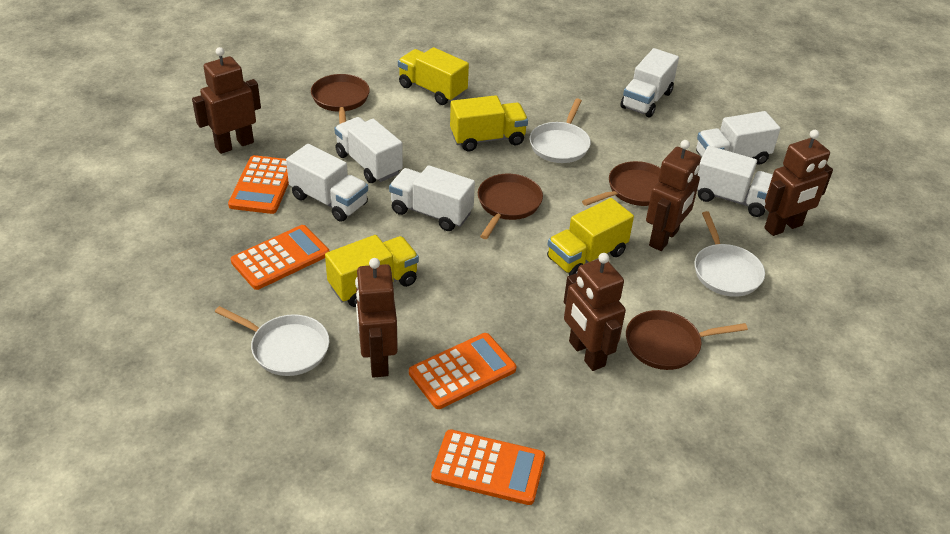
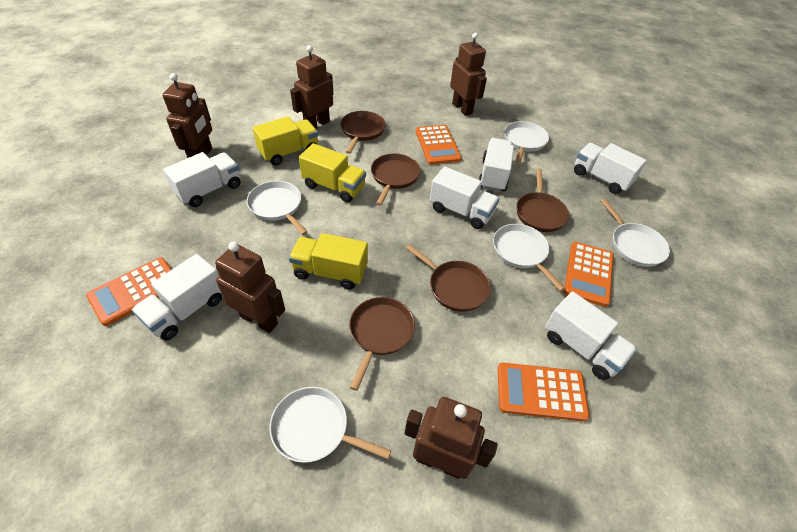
brown pan: [311,74,370,124] [478,174,543,239] [582,161,661,206] [626,310,748,370] = 4 -> [340,111,386,154] [349,297,415,391] [371,153,420,206] [406,244,491,312] [516,168,569,232] = 5
white pan: [215,306,329,376] [530,98,591,163] [694,211,765,297] = 3 -> [247,181,308,235] [269,387,391,463] [493,224,566,291] [504,121,549,164] [600,199,670,267] = 5
yellow truck: [325,235,419,307] [398,47,469,105] [450,95,528,151] [547,198,634,276] = 4 -> [253,116,318,165] [289,233,368,290] [299,143,366,203] = 3

